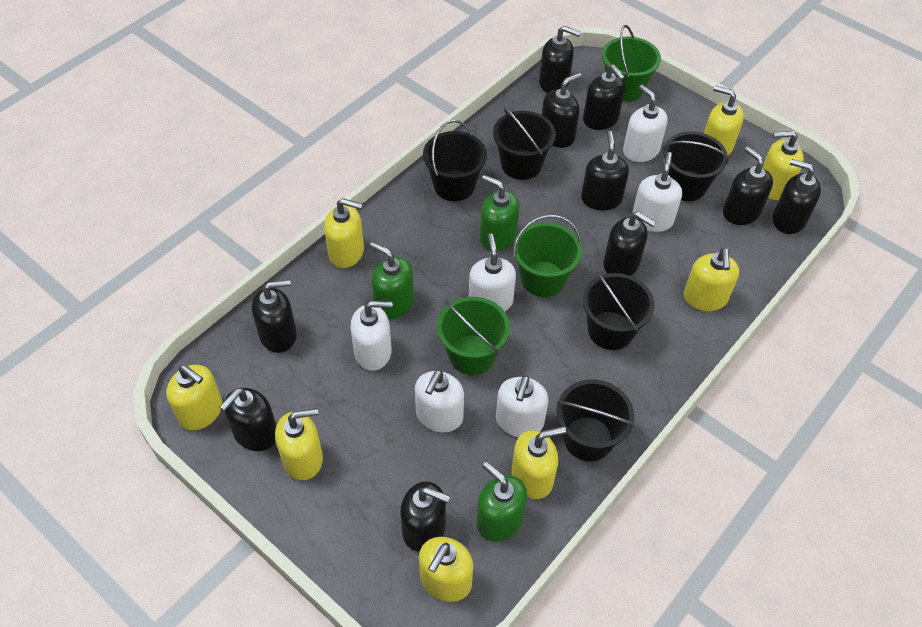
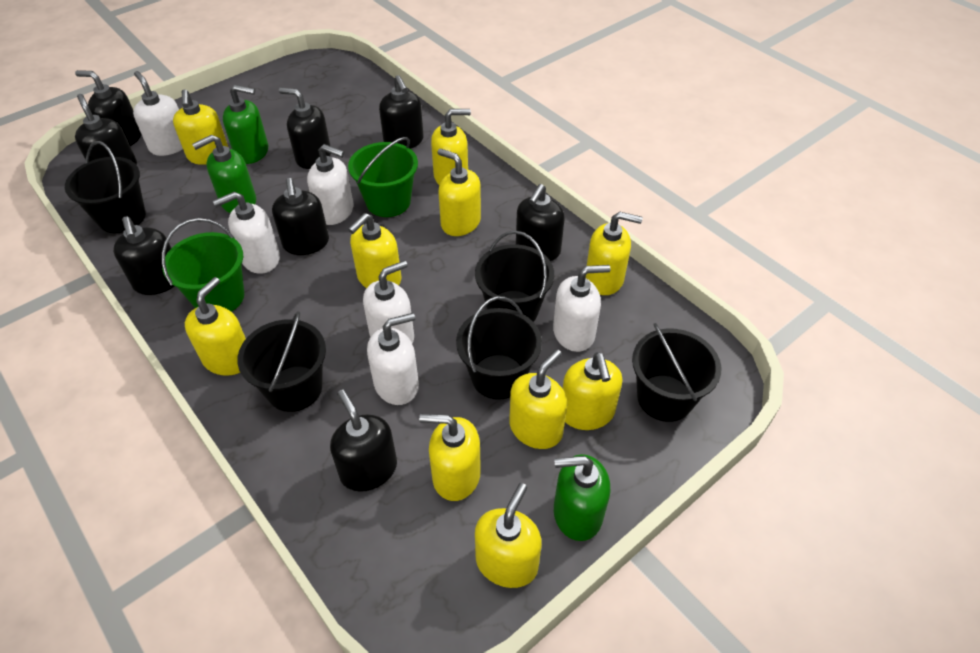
black soap dispenser: [220,388,277,451] [252,279,297,353] [400,481,450,552] [539,26,581,93] [542,73,582,148] [581,131,629,211] [583,64,625,130] [603,211,656,276] [723,147,773,225] [773,159,821,234] = 10 -> [75,70,141,146] [75,94,137,165] [113,217,174,295] [272,178,329,255] [279,87,331,169] [330,390,397,492] [379,75,424,149] [516,184,564,261] = 8
green bucket: [437,297,510,375] [513,215,582,297] [602,25,661,102] = 3 -> [162,218,244,312] [348,137,418,217] = 2
yellow soap dispenser: [166,365,222,430] [275,408,323,480] [324,198,364,268] [419,537,473,602] [511,426,566,499] [684,248,739,311] [704,85,744,155] [763,131,804,200] = 8 -> [173,89,229,165] [185,277,246,376] [348,213,401,288] [419,414,481,501] [431,109,471,185] [437,148,481,236] [475,483,542,588] [509,349,567,449] [562,352,622,430] [586,212,643,295] = 10

